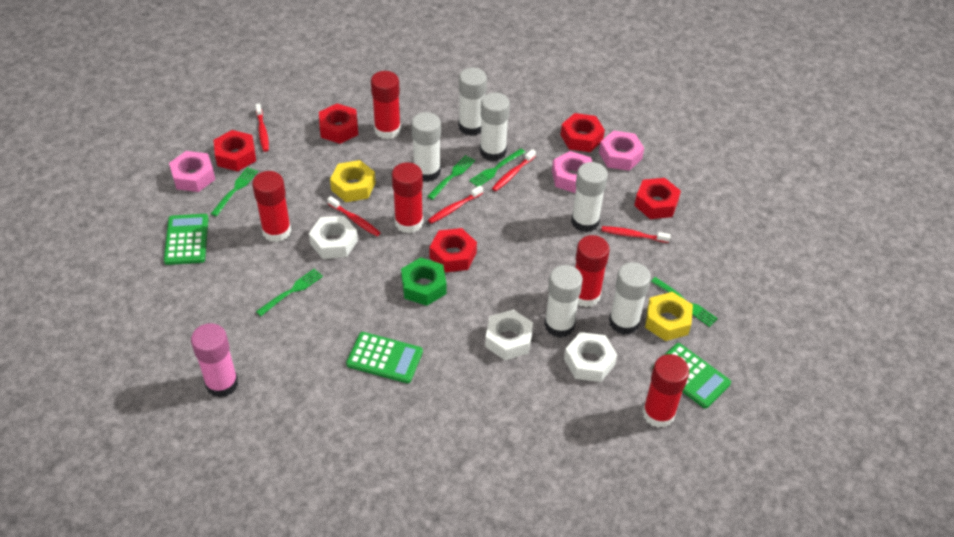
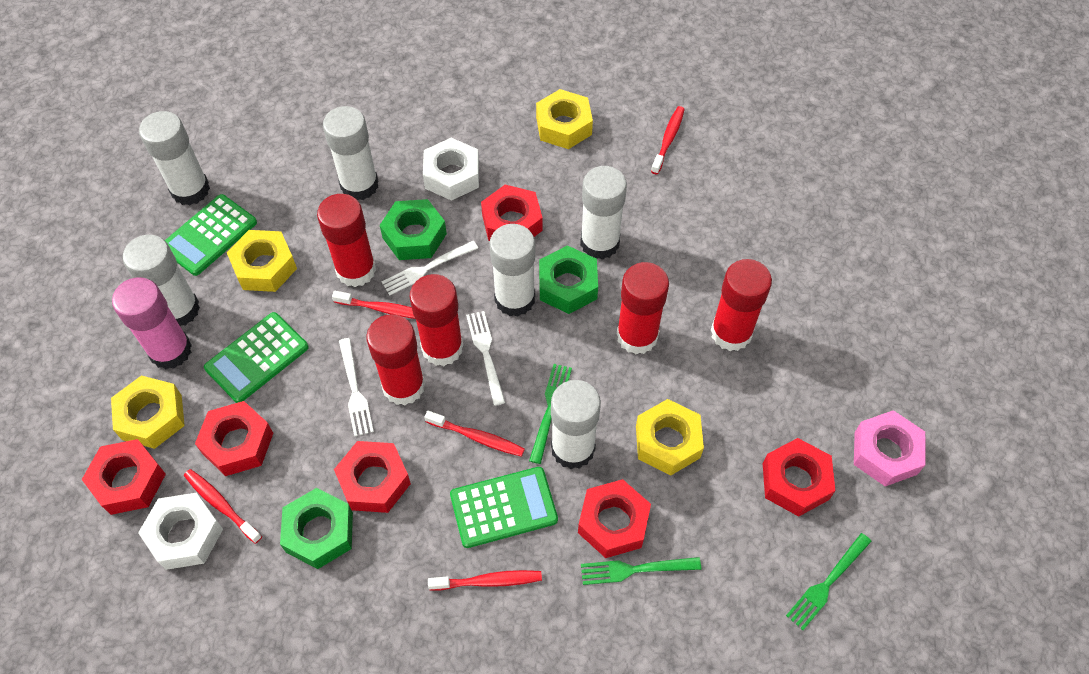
green fork: [211,167,258,216] [256,268,323,316] [427,155,475,200] [469,149,525,187] [651,277,718,327] = 5 -> [529,364,572,464] [581,557,701,585] [786,533,872,630] = 3
green nut: [401,257,446,306] = 1 -> [280,488,353,569] [380,199,447,260] [539,245,598,314] = 3
pink nut: [169,151,216,192] [552,151,592,193] [599,131,644,171] = 3 -> [854,410,926,486] = 1
red nut: [214,130,256,171] [319,103,358,144] [429,228,477,272] [561,113,605,152] [634,178,681,219] = 5 -> [82,439,166,515] [195,401,273,476] [334,441,411,513] [481,185,543,241] [578,479,651,558] [763,438,835,517] = 6
white fork: none = 0 -> [339,338,374,437] [381,241,478,295] [466,311,505,406] = 3
white nut: [309,216,358,259] [485,310,533,360] [564,332,617,382] = 3 -> [138,493,223,570] [423,138,479,201] = 2
yellow nut: [330,160,376,202] [645,292,693,341] = 2 -> [111,375,185,449] [227,230,297,292] [536,89,593,149] [636,399,704,476] = 4

